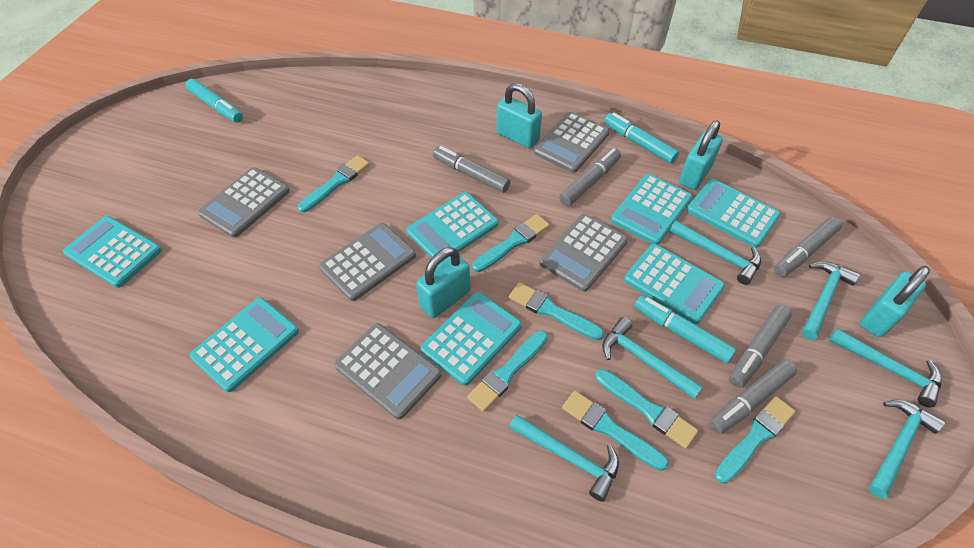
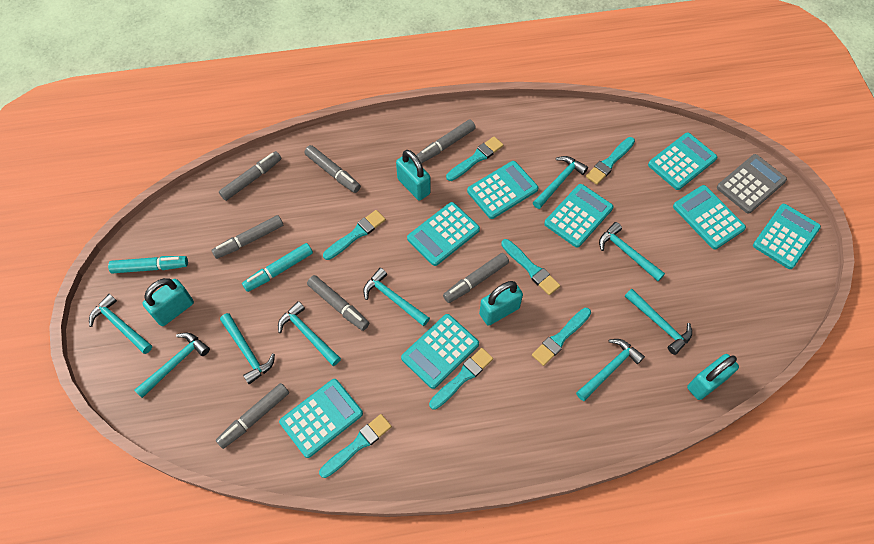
grey calculator: [198,167,290,238] [319,223,416,301] [334,323,441,419] [534,112,610,173] [540,213,628,292] = 5 -> [717,154,787,214] = 1
grey marker: [433,146,510,193] [559,148,621,206] [709,359,797,434] [729,305,792,388] [774,217,842,277] = 5 -> [211,215,283,259] [216,383,289,449] [219,151,281,201] [304,145,361,193] [307,275,369,331] [416,120,476,163] [443,253,509,303] = 7
turquoise calculator: [63,216,162,288] [190,297,299,392] [406,192,498,264] [421,292,522,386] [611,174,693,245] [624,244,725,324] [687,179,781,248] = 7 -> [279,379,363,458] [401,314,479,389] [407,202,480,266] [467,161,538,219] [544,184,613,248] [648,133,717,190] [673,185,746,249] [753,204,821,269] = 8
turquoise hammer: [509,415,619,502] [602,317,703,399] [669,220,761,285] [802,261,860,340] [829,328,941,407] [869,400,945,499] = 6 -> [89,294,152,354] [134,333,210,398] [220,313,275,384] [278,301,341,366] [363,268,430,326] [533,156,588,209] [576,339,645,401] [599,222,665,281] [625,289,692,355] = 9
turquoise marker: [185,79,243,123] [604,113,679,163] [634,295,736,363] = 3 -> [108,256,188,273] [242,243,313,292] = 2

